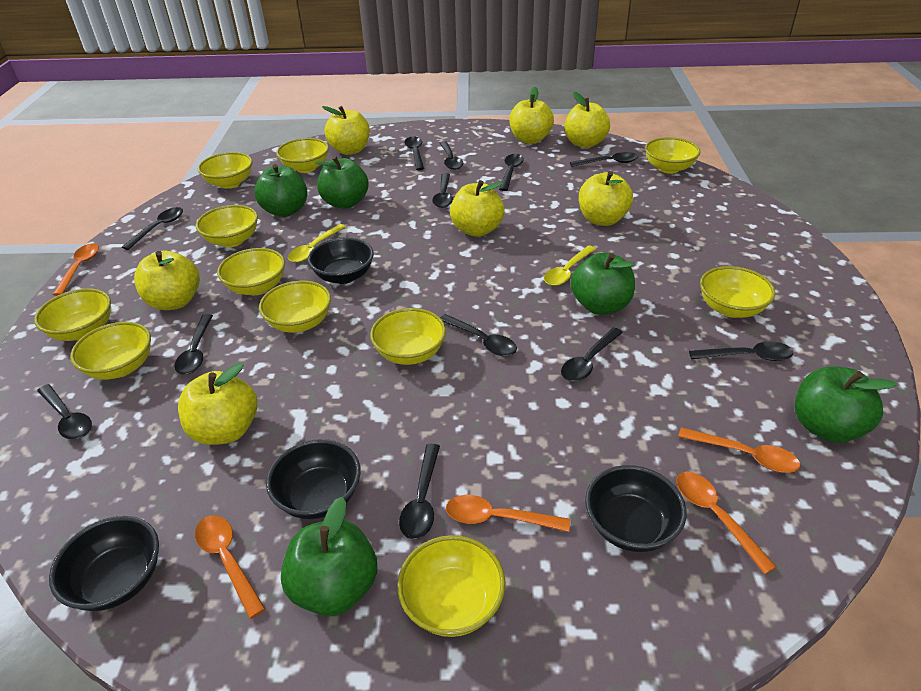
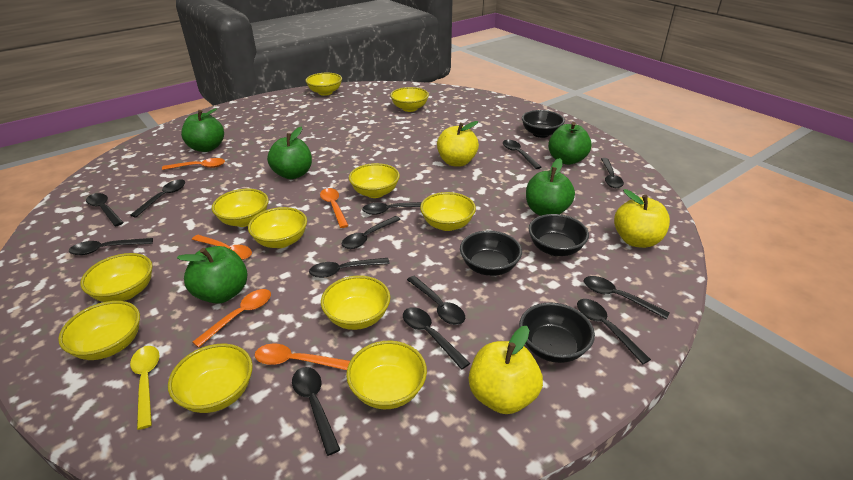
black spoon: [37,384,92,439] [122,207,183,250] [175,314,213,375] [399,444,440,539] [405,137,424,170] [432,173,453,208] [440,141,463,170] [440,314,517,356] [499,154,524,191] [561,327,623,381] [570,152,638,167] [689,341,793,361] = 12 -> [69,238,153,255] [86,193,124,226] [130,179,185,218] [292,367,340,456] [309,258,390,278] [341,216,401,249] [362,202,422,215] [403,307,470,370] [407,276,465,325] [503,140,541,169] [577,299,651,364] [584,276,669,319] [601,158,624,188] = 13
yellow apple: [134,251,200,310] [178,363,257,445] [322,106,370,155] [450,180,505,237] [509,87,554,144] [564,92,610,148] [579,171,633,226] = 7 -> [437,121,479,167] [469,326,543,414] [614,189,670,248] = 3
yellow spoon: [288,224,346,263] [544,245,596,286] = 2 -> [130,346,160,430] = 1

